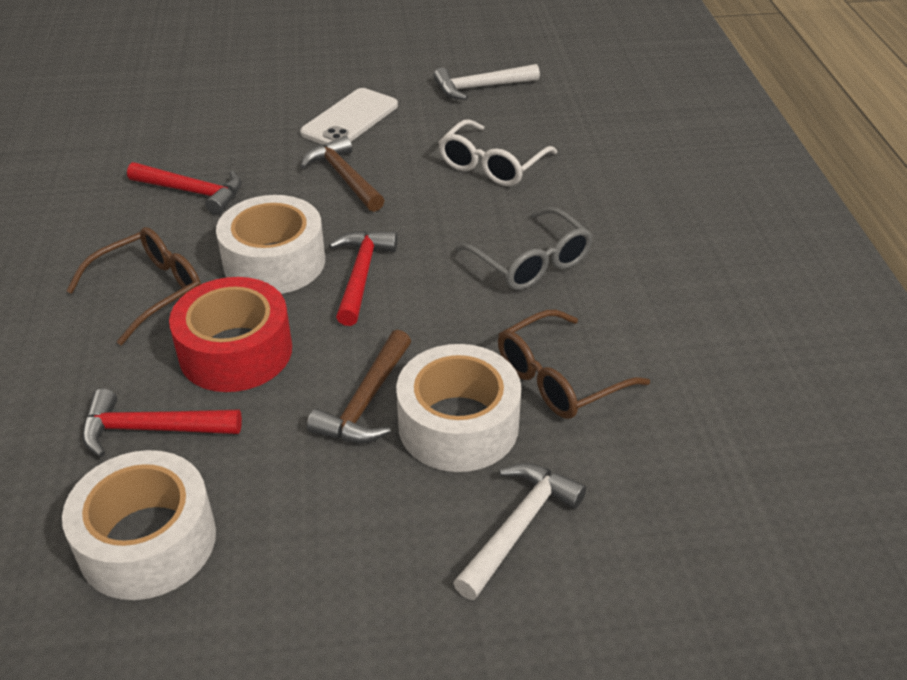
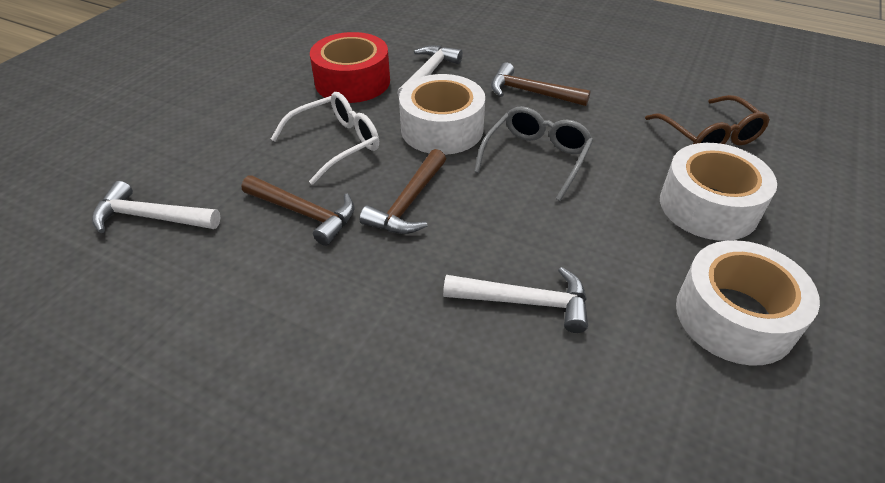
brown glasses: [66,227,201,345] [498,310,650,419] = 2 -> [645,95,770,146] = 1
brown hammer: [300,136,385,212] [307,330,411,443] = 2 -> [242,175,355,246] [360,149,446,234] [491,62,591,106] = 3
red hammer: [82,389,242,457] [127,162,242,215] [329,231,398,326] = 3 -> none = 0
white hammer: [433,64,540,100] [453,463,586,600] = 2 -> [92,181,220,233] [397,45,463,97] [443,267,588,333] = 3
white phone: [300,88,398,145] = 1 -> none = 0

